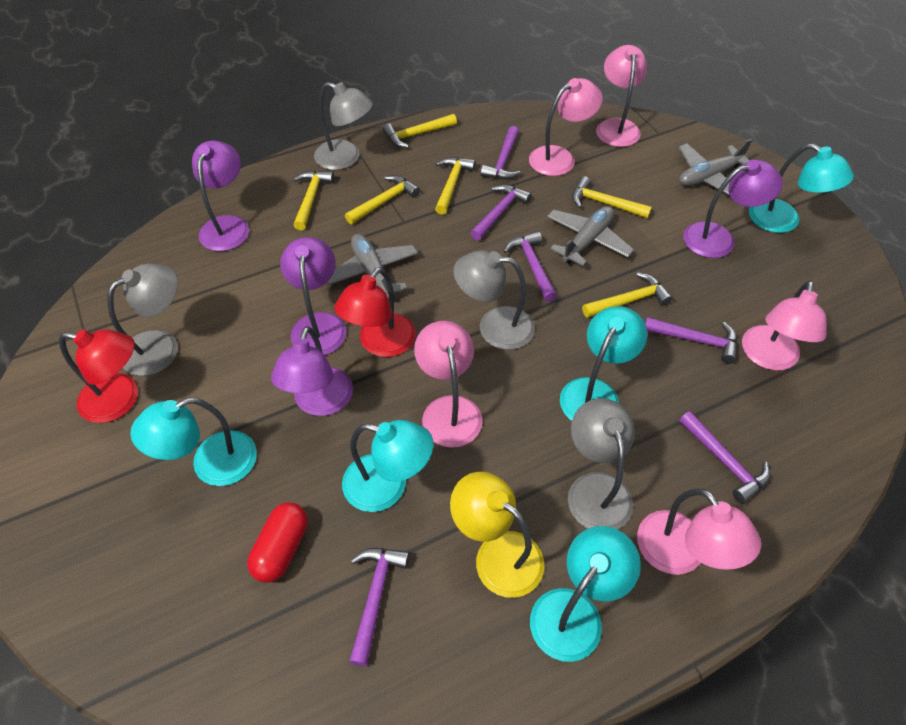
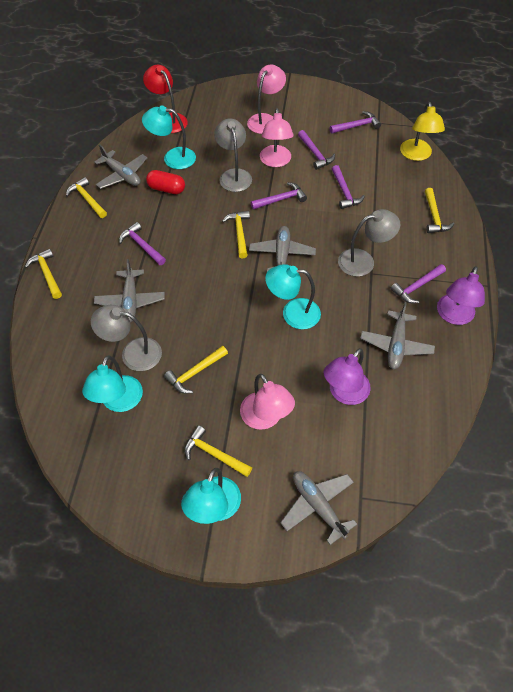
grey lamp: [107,264,178,376] [314,82,373,170] [454,250,535,350] [568,398,635,530] = 4 -> [91,305,162,371] [214,118,252,192] [338,209,400,277] = 3
grey plane: [327,234,418,299] [547,206,634,266] [678,139,752,196] = 3 -> [94,145,148,189] [94,259,165,323] [249,226,316,272] [280,471,357,545] [360,302,435,369] = 5
pink lamp: [414,321,483,448] [529,78,603,176] [596,45,647,147] [637,488,761,575] [742,280,827,371] = 5 -> [240,374,295,430] [247,64,286,134] [260,108,294,167] = 3
purple lamp: [192,141,249,251] [271,326,353,416] [280,237,346,355] [683,160,783,258] = 4 -> [324,348,371,405] [437,266,485,325] = 2
red lamp: [59,329,138,423] [334,267,416,357] = 2 -> [143,65,188,133] = 1
turquoise lamp: [130,398,257,486] [342,420,433,512] [530,526,641,662] [560,306,647,421] [749,144,854,233] = 5 -> [82,356,143,412] [142,106,196,169] [181,468,241,524] [265,264,321,329] = 4

